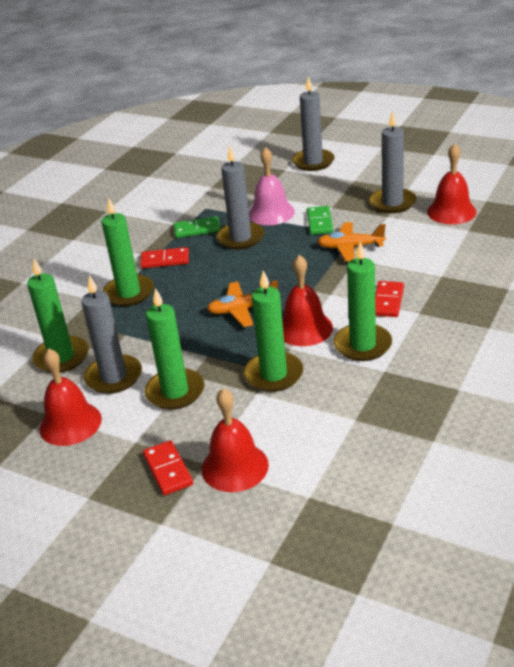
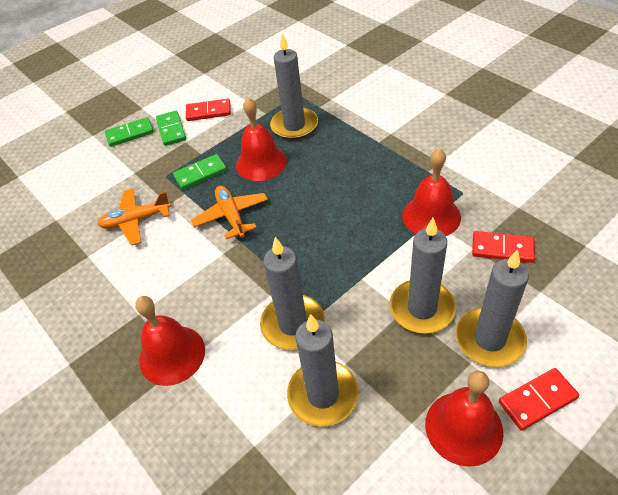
green candle: [27,258,89,373] [102,198,154,306] [144,288,205,410] [244,271,303,392] [334,241,392,361] = 5 -> none = 0
green domino: [174,216,221,238] [307,206,333,235] = 2 -> [105,117,154,147] [156,111,186,146] [173,154,227,190] = 3
grey candle: [81,275,142,394] [216,146,264,249] [292,76,335,171] [369,111,417,213] = 4 -> [260,237,325,350] [270,33,318,140] [287,314,359,427] [390,218,456,334] [456,249,529,367] = 5
pink bell: [249,147,295,225] = 1 -> none = 0

